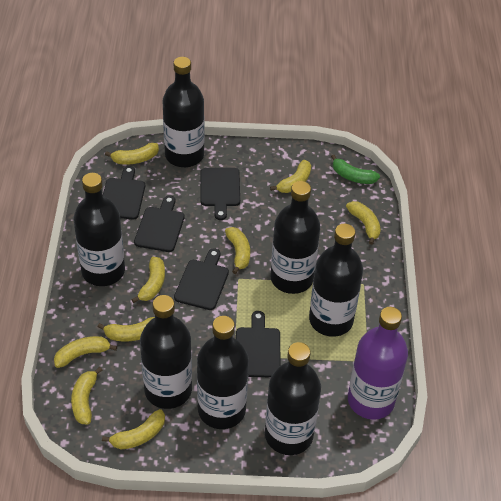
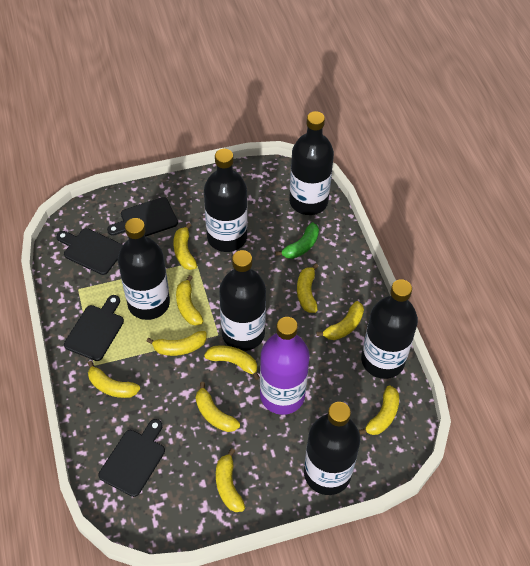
black bottle: [73,173,125,286] [140,295,192,409] [163,57,204,167] [197,316,249,429] [265,342,321,455] [270,181,320,294] [309,224,363,337] = 7 -> [118,218,170,320] [204,149,247,252] [219,250,266,351] [289,111,334,215] [304,402,360,495] [361,279,418,379] = 6
black cutting board: [103,166,145,220] [134,196,185,252] [174,248,229,310] [201,168,240,220] [236,311,280,378] = 5 -> [56,228,123,275] [64,295,124,361] [98,419,165,497] [107,197,178,237] = 4
yellow banana: [54,336,117,368] [71,367,102,425] [97,317,155,342] [102,409,165,449] [105,143,159,165] [131,257,165,303] [225,227,250,274] [270,160,311,193] [346,201,381,245] = 9 -> [88,361,140,398] [146,331,207,356] [173,223,197,270] [176,275,203,326] [196,382,240,432] [204,346,260,380] [216,448,245,512] [297,263,319,313] [316,301,364,340] [359,385,399,435] = 10

